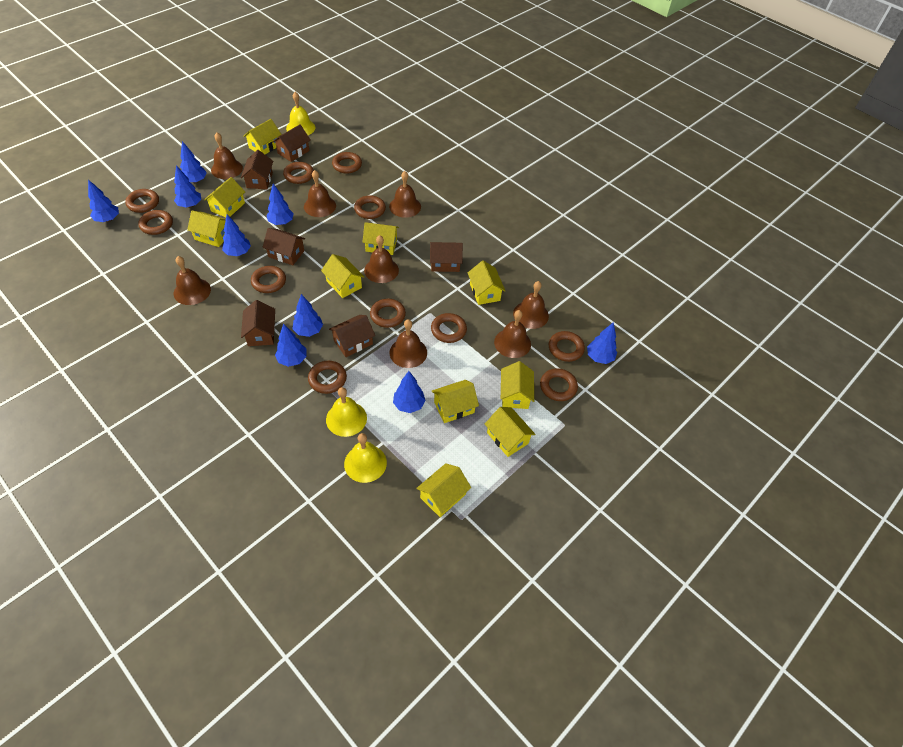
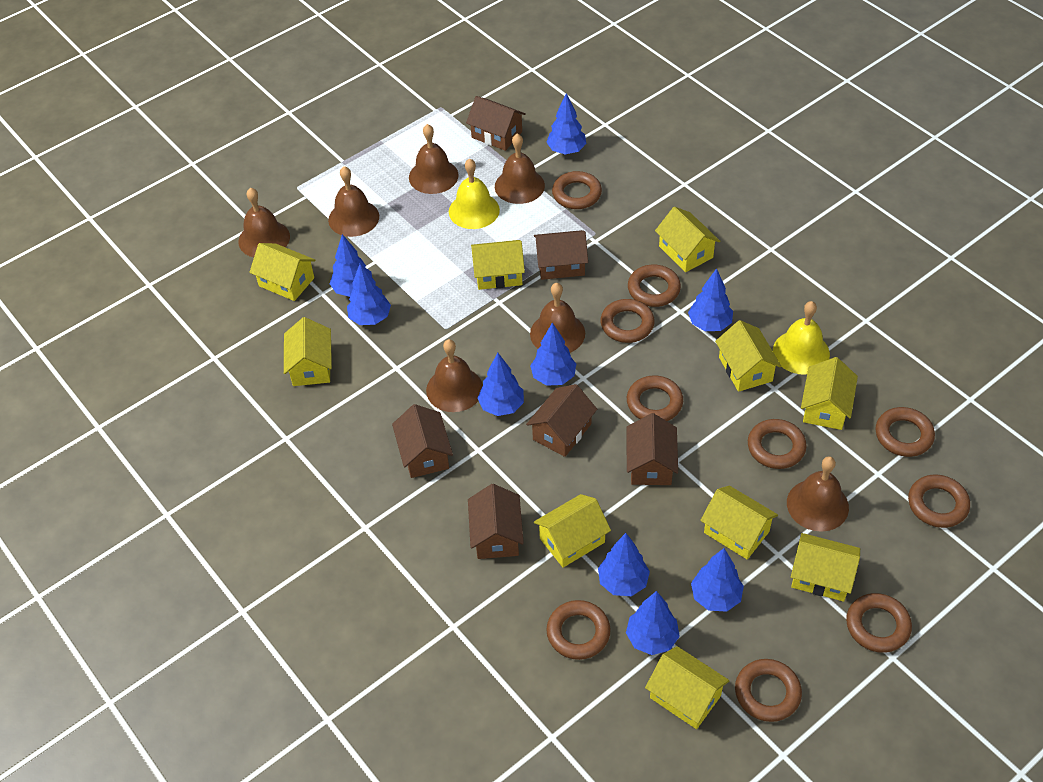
brown bell: [174,256,211,305] [211,133,243,179] [304,170,336,217] [364,235,399,283] [389,171,421,218] [390,319,427,368] [494,310,531,358] [513,281,549,329] = 8 -> [238,188,290,257] [328,166,379,237] [409,124,459,194] [426,339,483,412] [495,134,545,204] [530,283,585,353] [787,457,849,532] = 7
brown ring: [125,189,159,213] [138,210,173,235] [251,266,286,293] [283,162,314,184] [308,361,347,394] [332,152,362,174] [354,195,386,219] [370,299,406,328] [431,313,467,343] [540,368,578,401] [549,331,585,362] = 11 -> [546,600,611,660] [552,171,602,209] [601,299,655,343] [627,376,683,421] [628,265,681,307] [735,659,802,722] [748,419,807,469] [846,593,912,653] [876,407,935,457] [908,475,970,528] = 10
yellow bell: [286,92,315,135] [326,387,367,437] [344,433,387,483] = 3 -> [449,158,500,229] [773,301,830,375] = 2

